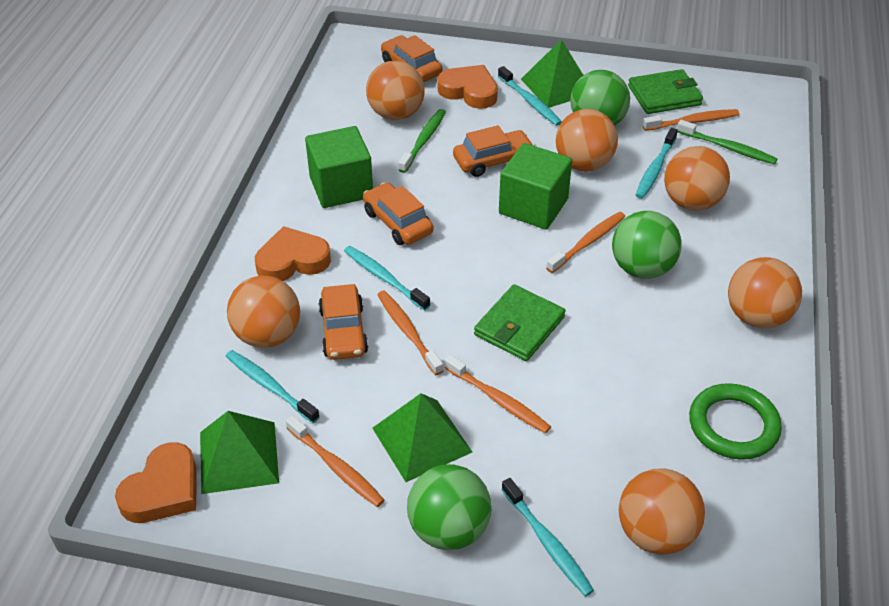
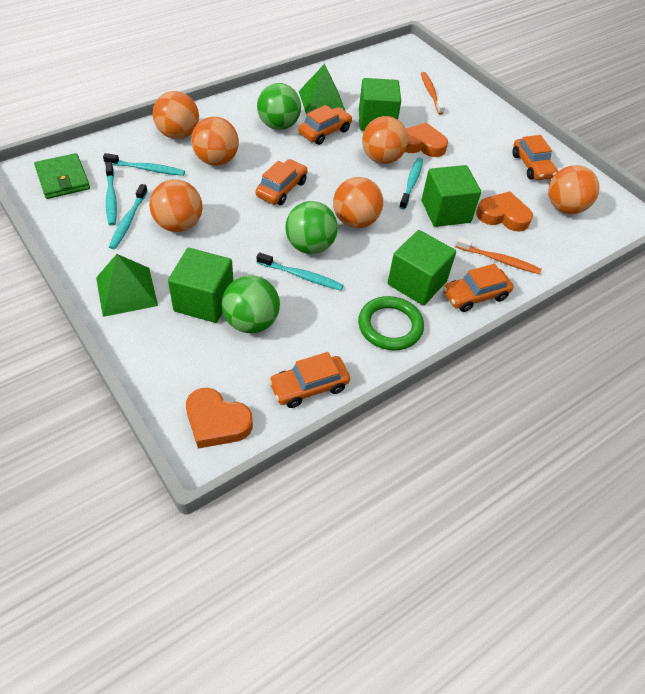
green cube: [305,126,373,208] [499,143,572,229] = 2 -> [168,248,233,323] [359,78,401,131] [388,230,456,306] [422,165,481,227] = 4
green pyramid: [200,411,279,494] [372,393,472,482] [521,39,583,108] = 3 -> [96,254,158,317] [299,64,346,114] = 2
green toothbrush: [398,109,446,173] [677,120,778,165] = 2 -> none = 0
green wallet: [474,284,565,361] [628,69,703,114] = 2 -> [34,153,90,199] = 1
orange car: [319,284,368,360] [363,182,433,245] [381,35,442,82] [453,125,535,177] = 4 -> [256,159,308,205] [268,352,350,408] [298,105,353,145] [443,264,513,312] [512,135,558,180] = 5
orange toothbrush: [286,415,385,507] [377,290,443,375] [444,355,551,434] [546,212,625,273] [643,109,739,131] = 5 -> [421,72,445,115] [455,237,542,274] = 2

